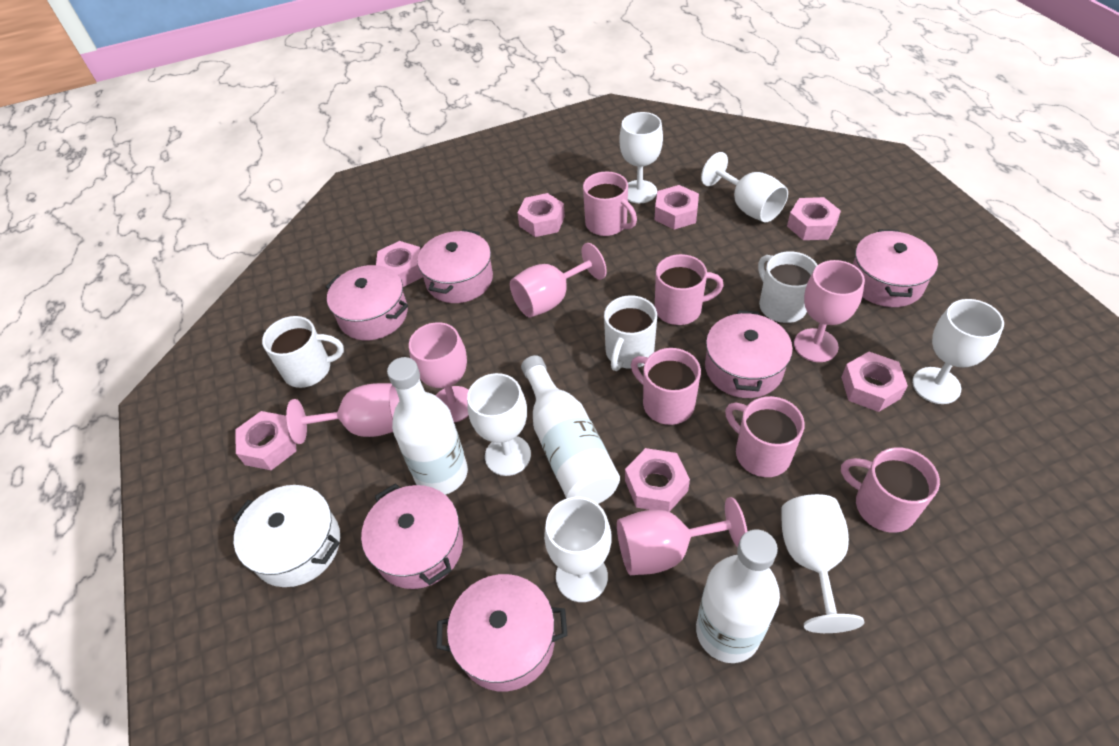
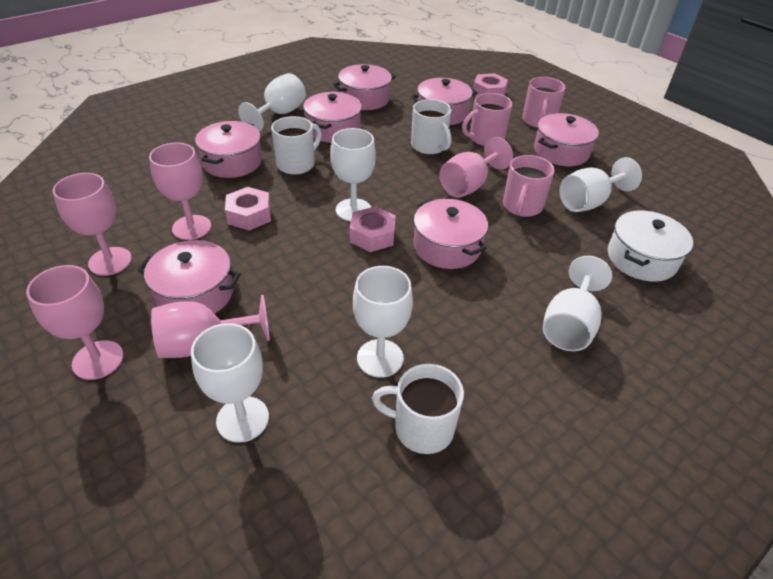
pink mug: [583,171,637,236] [631,348,701,425] [655,254,724,325] [725,396,805,477] [841,447,940,533] = 5 -> [462,93,513,146] [503,155,555,217] [522,77,566,128] = 3
pink nut: [235,411,296,470] [376,241,423,287] [518,193,565,237] [625,448,690,512] [655,185,699,230] [787,197,841,240] [841,352,908,412] = 7 -> [225,187,271,231] [350,206,396,252] [473,73,508,97] = 3
pink pot: [326,265,408,340] [361,483,463,589] [417,229,493,303] [436,574,567,691] [705,310,793,398] [853,229,938,307] = 6 -> [137,240,241,314] [195,121,262,178] [303,92,362,143] [333,64,396,110] [411,78,477,125] [413,199,488,269] [534,113,599,166] = 7
white bottle: [387,357,468,495] [521,355,620,504] [696,530,780,663] = 3 -> none = 0

